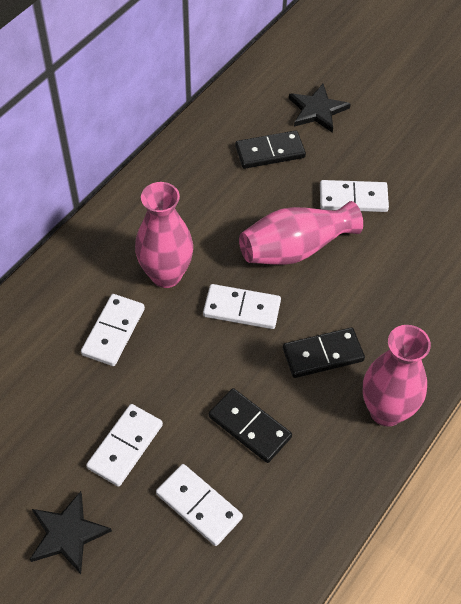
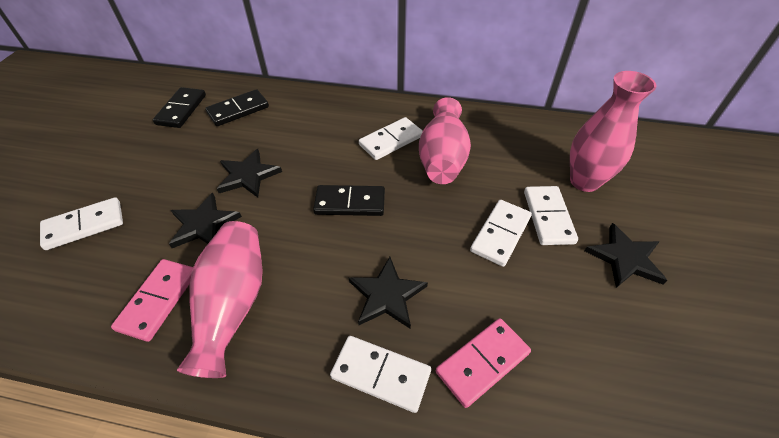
black star: [30,491,112,574] [289,84,350,133] = 2 -> [169,193,242,248] [217,149,282,197] [349,257,428,328] [585,223,667,288] = 4
pink domino: none = 0 -> [111,259,193,342] [436,318,531,408] = 2

